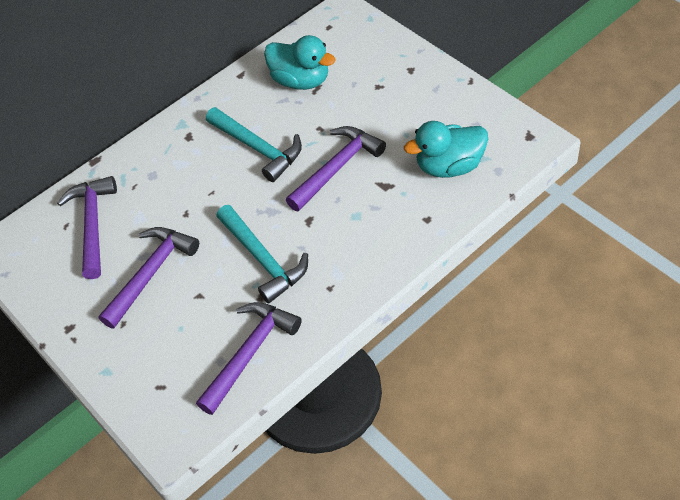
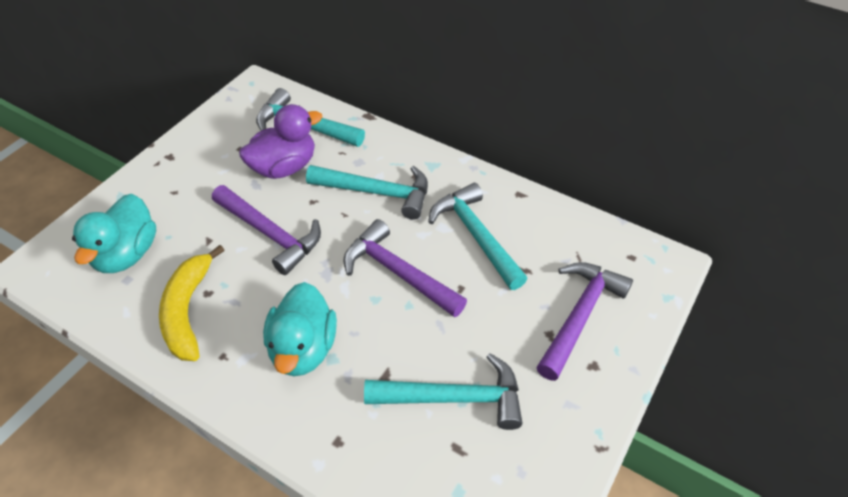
purple duck: none = 0 -> [239,104,322,179] = 1
purple hammer: [57,176,117,279] [98,227,199,329] [196,302,302,415] [286,126,386,211] = 4 -> [212,185,321,275] [343,219,467,317] [536,262,633,381] = 3
turquoise hammer: [206,107,302,182] [216,205,308,303] = 2 -> [256,88,365,147] [306,165,428,220] [364,353,522,430] [428,183,527,290] = 4
yellow banana: none = 0 -> [159,245,224,361] = 1

